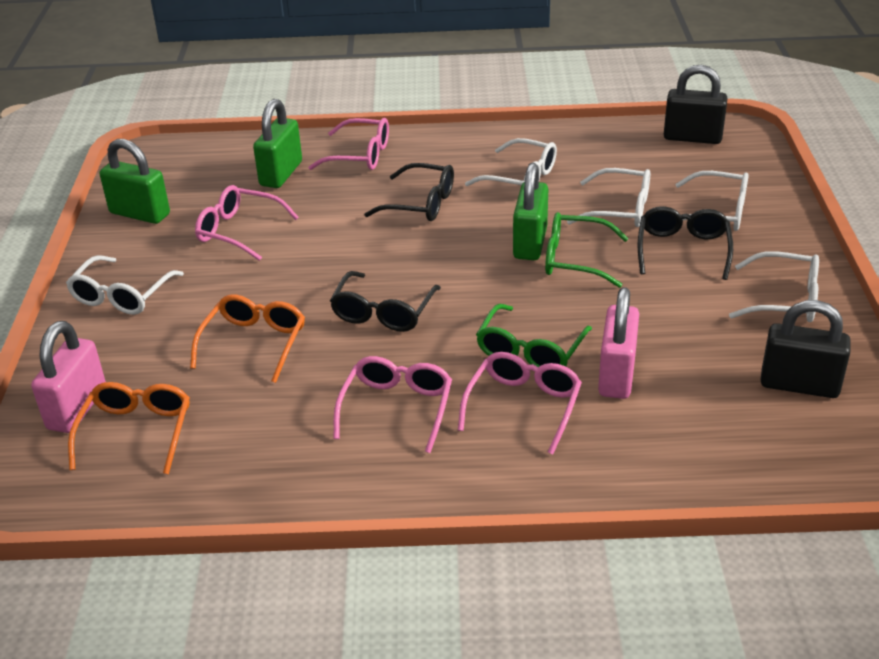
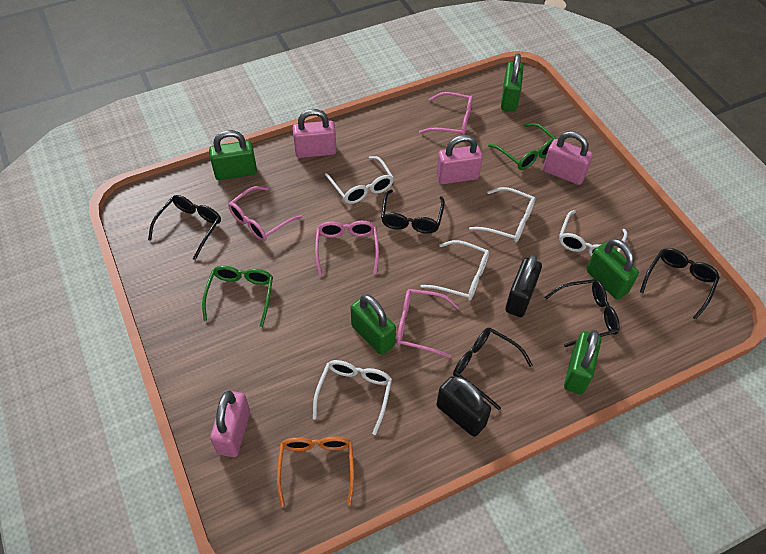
black glasses: [330,271,441,332] [364,163,454,221] [638,206,733,280] = 3 -> [148,195,221,260] [381,190,445,234] [453,328,532,410] [545,279,620,347] [640,248,720,320] = 5
green padlock: [100,139,170,224] [253,99,302,188] [513,163,548,260] = 3 -> [209,130,257,180] [351,294,396,355] [501,53,524,112] [564,330,601,394] [586,239,639,300] = 5
orange glasses: [68,382,190,474] [190,294,305,383] = 2 -> [277,437,354,507] = 1
pink padlock: [31,321,106,433] [598,287,639,399] = 2 -> [210,391,250,457] [293,109,337,158] [436,135,483,184] [543,131,593,185] = 4

